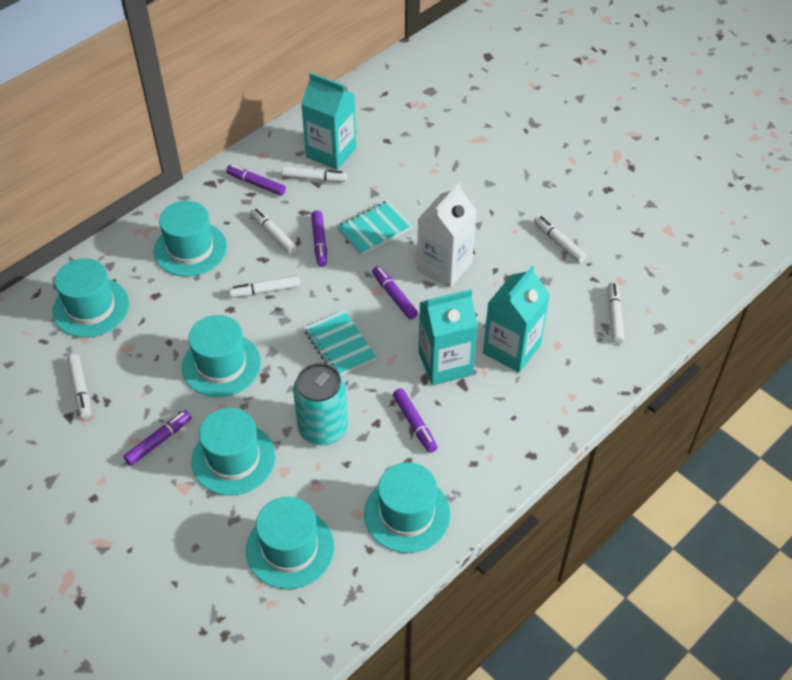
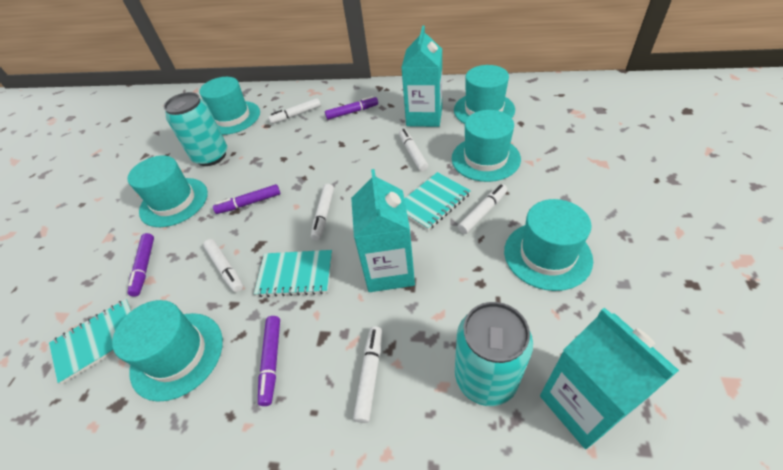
purple marker: [123,410,192,466] [226,165,286,196] [311,210,327,267] [372,266,418,319] [393,388,437,453] = 5 -> [127,233,154,297] [213,184,280,214] [258,316,280,406] [325,96,378,120] = 4
turquoise can: [293,363,348,446] = 1 -> [164,92,227,166] [455,302,533,406] = 2
turquoise notebook: [304,310,377,376] [337,200,413,255] = 2 -> [49,299,132,384] [254,250,332,297] [404,172,471,230] = 3
white carton: [417,183,477,288] = 1 -> none = 0

